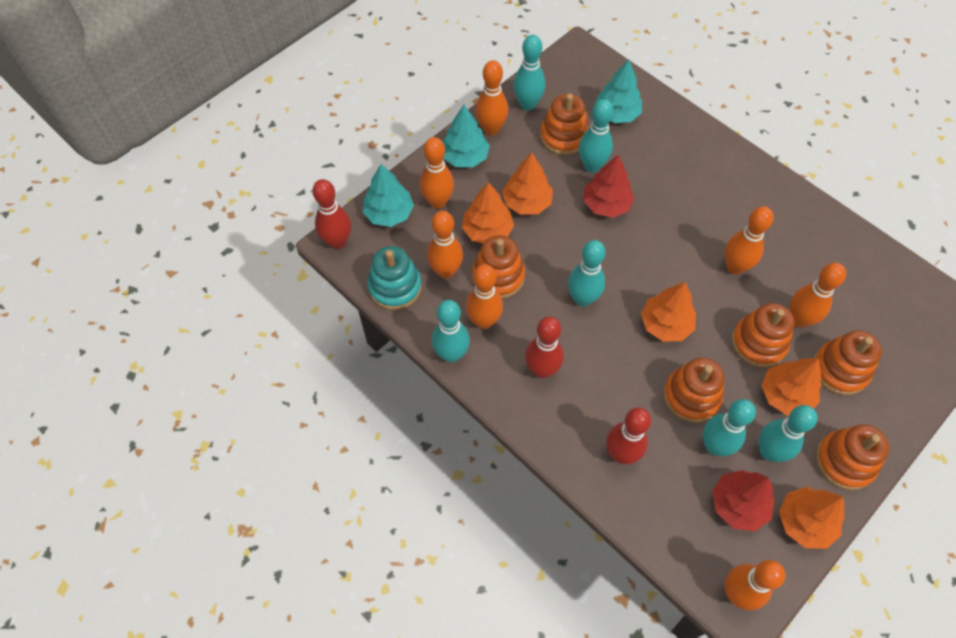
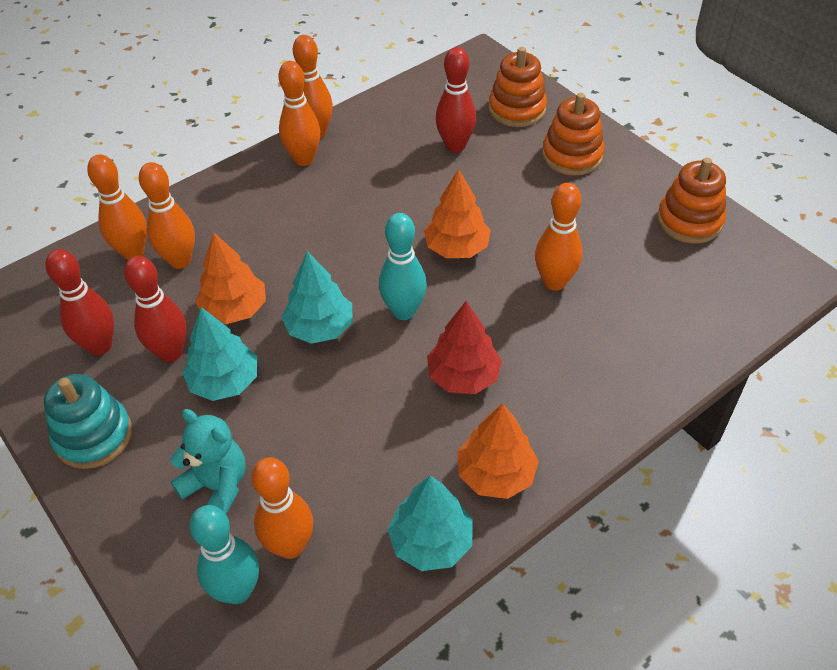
orange bowling pin: [420,137,454,209] [427,211,463,279] [466,264,503,329] [476,60,508,135] [725,206,774,275] [725,560,785,610] [790,263,846,328] = 7 -> [87,154,147,260] [139,162,195,269] [251,457,313,559] [278,61,321,166] [293,35,333,138] [535,183,583,291] = 6
orange stacking toy: [472,235,525,299] [540,94,589,155] [663,358,724,423] [731,303,795,368] [814,330,882,395] [816,424,889,490] = 6 -> [489,47,547,127] [542,93,604,175] [657,158,726,244] = 3
orange tree: [462,182,514,243] [502,152,553,215] [641,282,696,341] [762,358,822,416] [779,487,844,549] = 5 -> [195,232,266,324] [424,169,491,258] [457,403,539,499] = 3
red tree: [584,154,635,218] [712,470,775,531] = 2 -> [427,301,502,394] = 1
turquoise bowling pin: [432,300,470,363] [513,35,545,110] [568,240,606,307] [579,99,614,173] [703,399,756,456] [759,405,818,462] = 6 -> [189,505,259,604] [379,213,427,320] = 2
turquoise teddy bear: none = 0 -> [170,409,246,514] = 1

